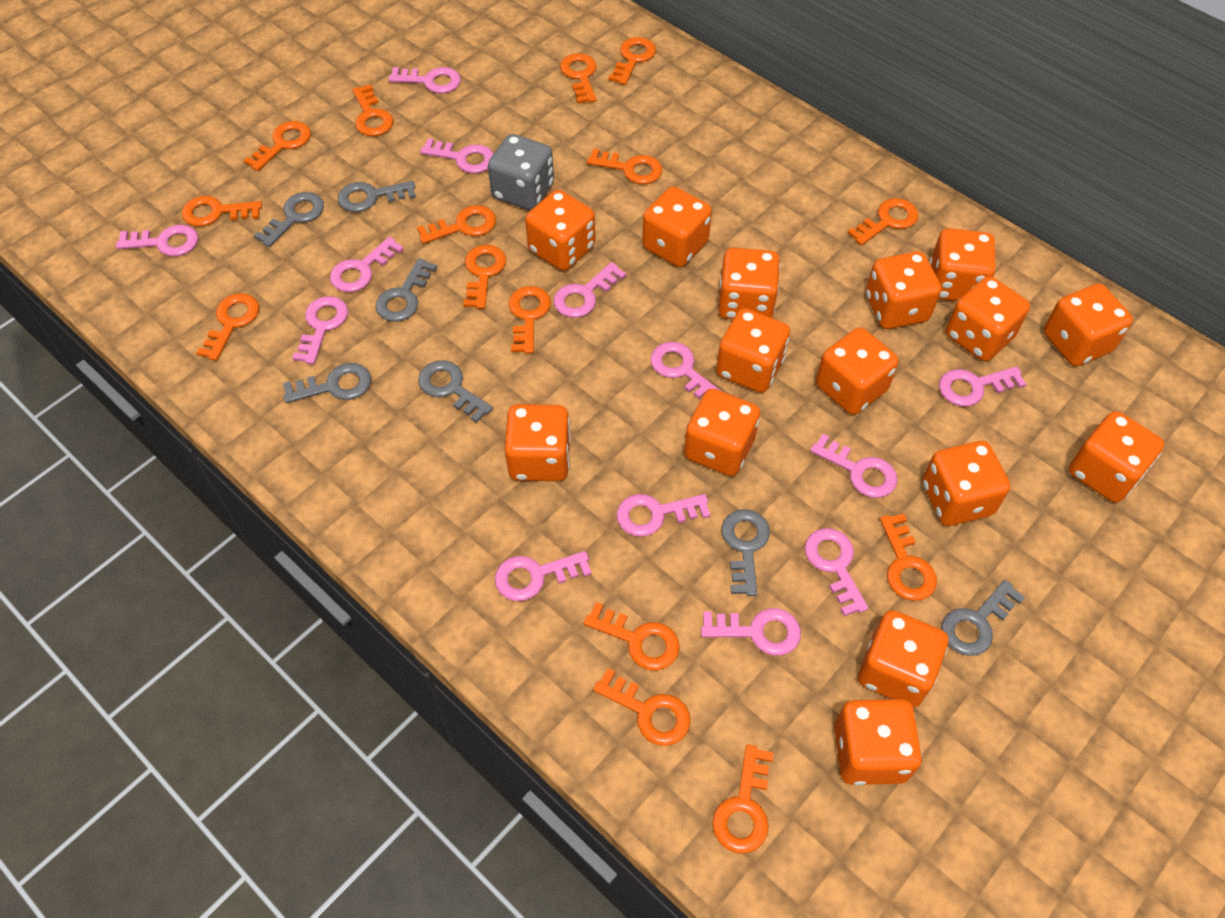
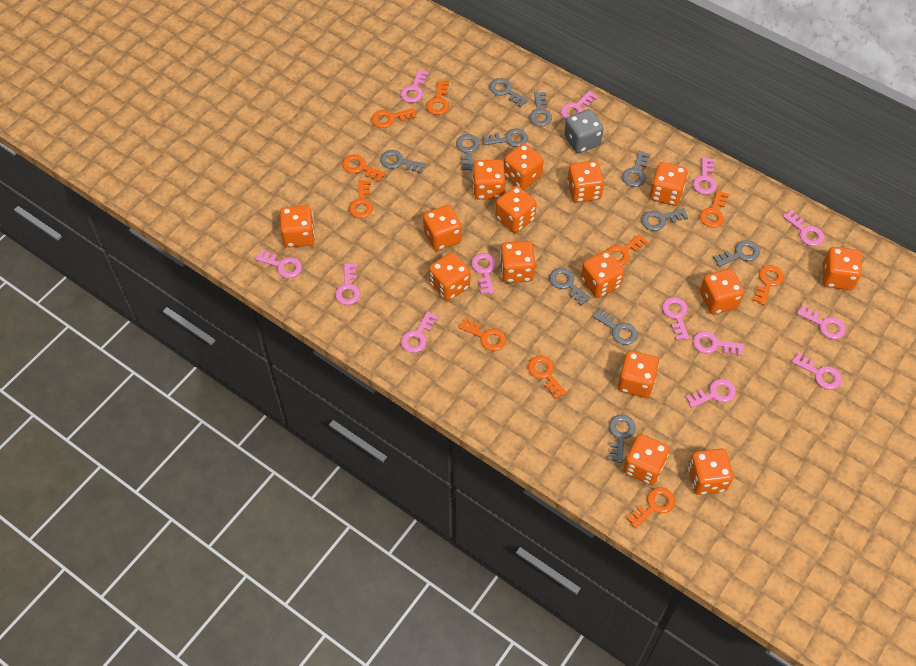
grey key: [254,192,324,247] [283,363,371,403] [338,181,416,212] [375,258,437,322] [418,360,493,423] [721,509,770,596] [941,580,1025,656] = 7 -> [380,150,425,173] [456,134,479,171] [483,129,528,147] [489,78,528,107] [529,92,552,126] [549,268,591,306] [592,308,638,345] [608,415,636,463] [622,151,650,187] [641,208,688,231] [713,240,760,267] = 11
orange key: [182,196,262,227] [196,293,259,361] [243,121,311,171] [352,84,393,136] [417,205,496,244] [463,245,506,309] [509,286,551,354] [560,53,597,104] [584,602,680,670] [587,148,662,184] [593,668,690,746] [608,37,656,85] [712,745,773,853] [848,198,918,245] [880,514,937,601] = 15 -> [342,154,386,182] [349,180,373,218] [371,108,416,128] [426,81,449,115] [459,317,506,351] [528,356,567,399] [607,234,648,266] [626,487,675,529] [700,190,729,228] [752,265,784,305] = 10

